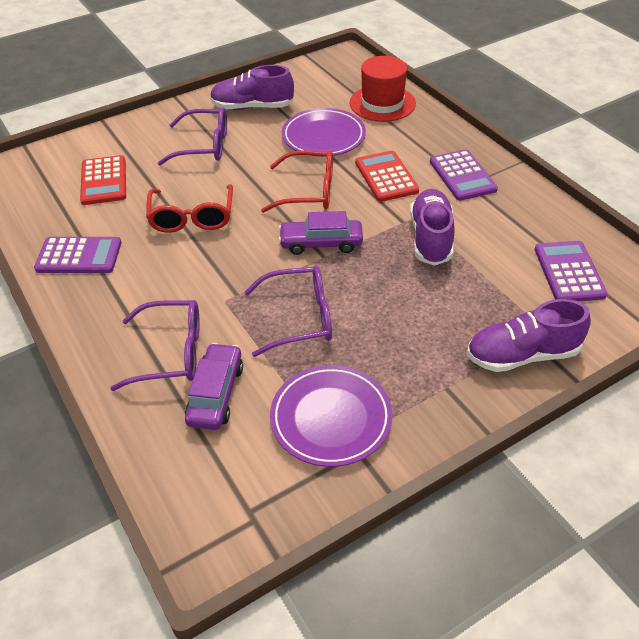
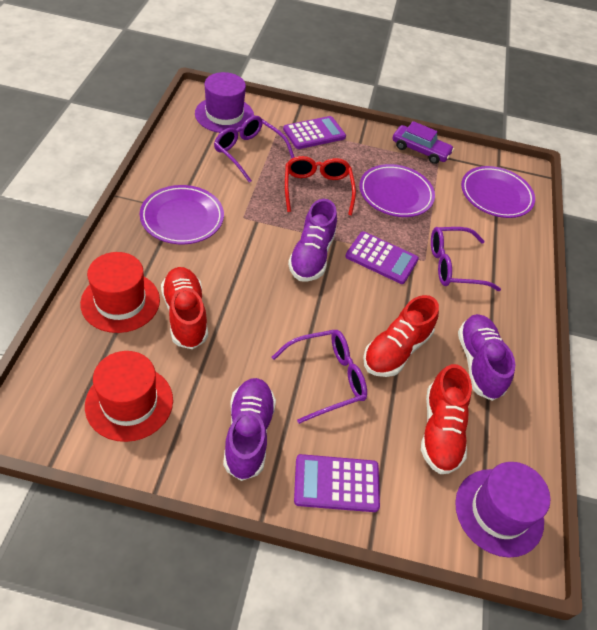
purple car: [185,343,243,430] [278,211,363,255] = 2 -> [392,121,454,164] = 1
purple hat: none = 0 -> [195,72,254,133] [455,462,550,558] = 2
purple plate: [270,365,393,467] [282,108,366,157] = 2 -> [140,185,224,244] [359,164,435,217] [461,166,535,218] = 3
red calculator: [80,155,126,205] [355,151,419,202] = 2 -> none = 0
red glasses: [146,184,233,233] [261,150,333,213] = 2 -> [285,156,356,216] = 1
red hat: [349,56,416,122] = 1 -> [80,252,160,333] [85,351,173,442] = 2
red shoe: none = 0 -> [161,267,208,349] [363,295,439,377] [421,364,472,474] = 3

